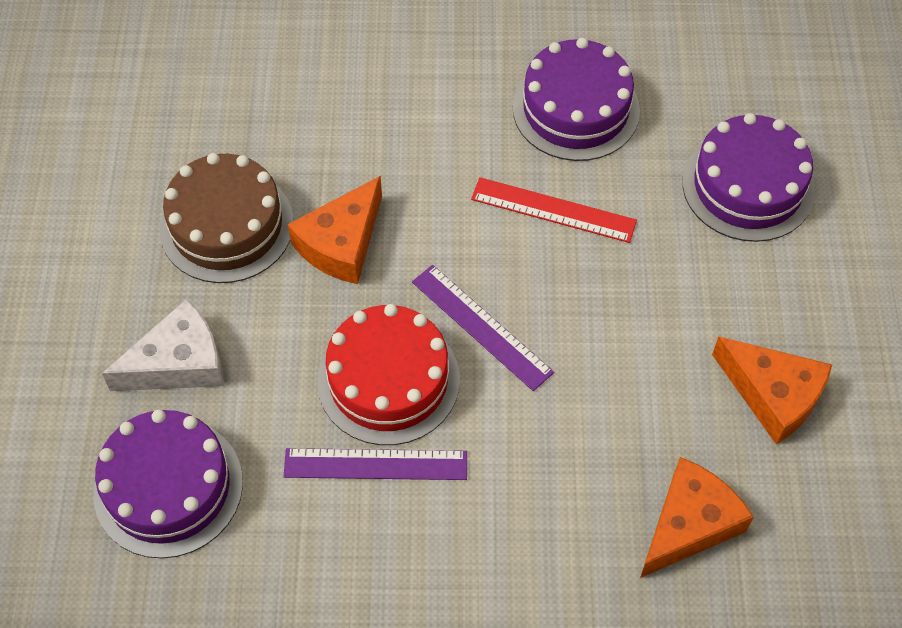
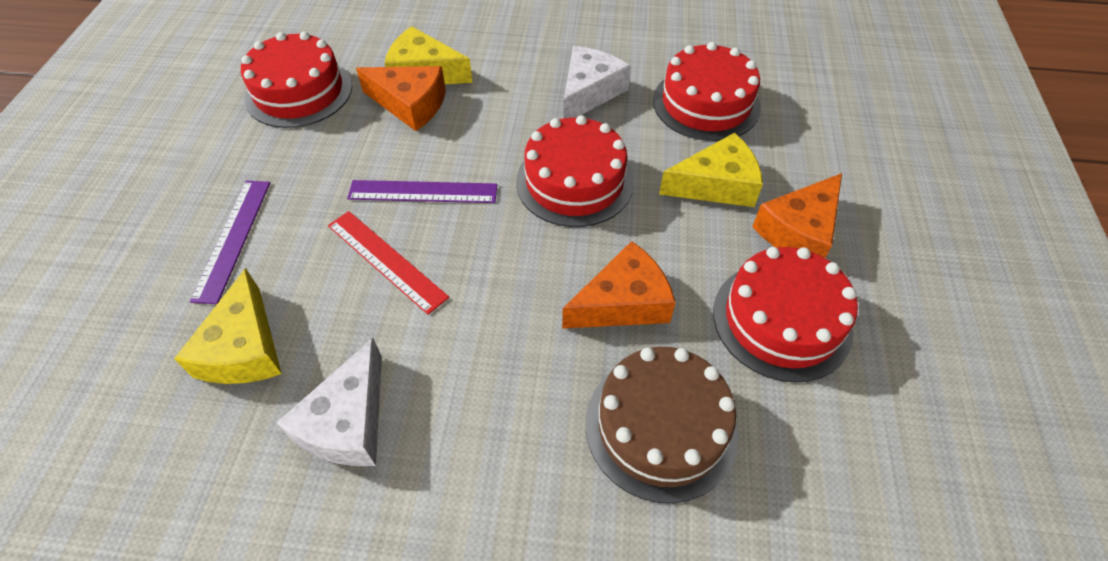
purple cake: [93,410,243,558] [513,38,640,161] [682,113,815,242] = 3 -> none = 0
red cake: [317,304,460,445] = 1 -> [241,32,352,128] [516,115,634,227] [653,42,761,141] [713,247,858,383] = 4
white cheese: [102,299,223,391] = 1 -> [276,338,382,466] [563,46,631,119] = 2
yellow cheese: none = 0 -> [174,268,282,384] [384,26,473,84] [659,133,763,207] = 3

